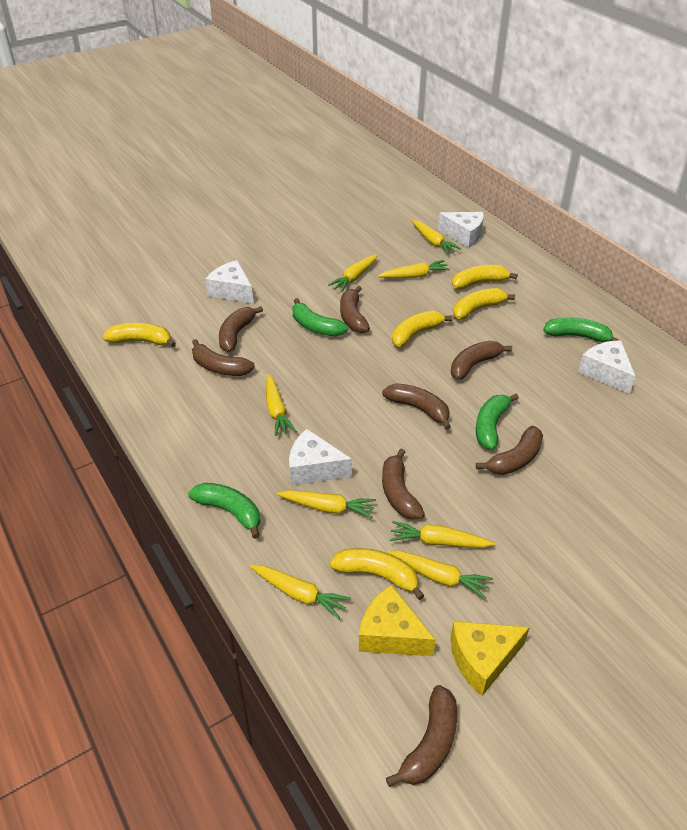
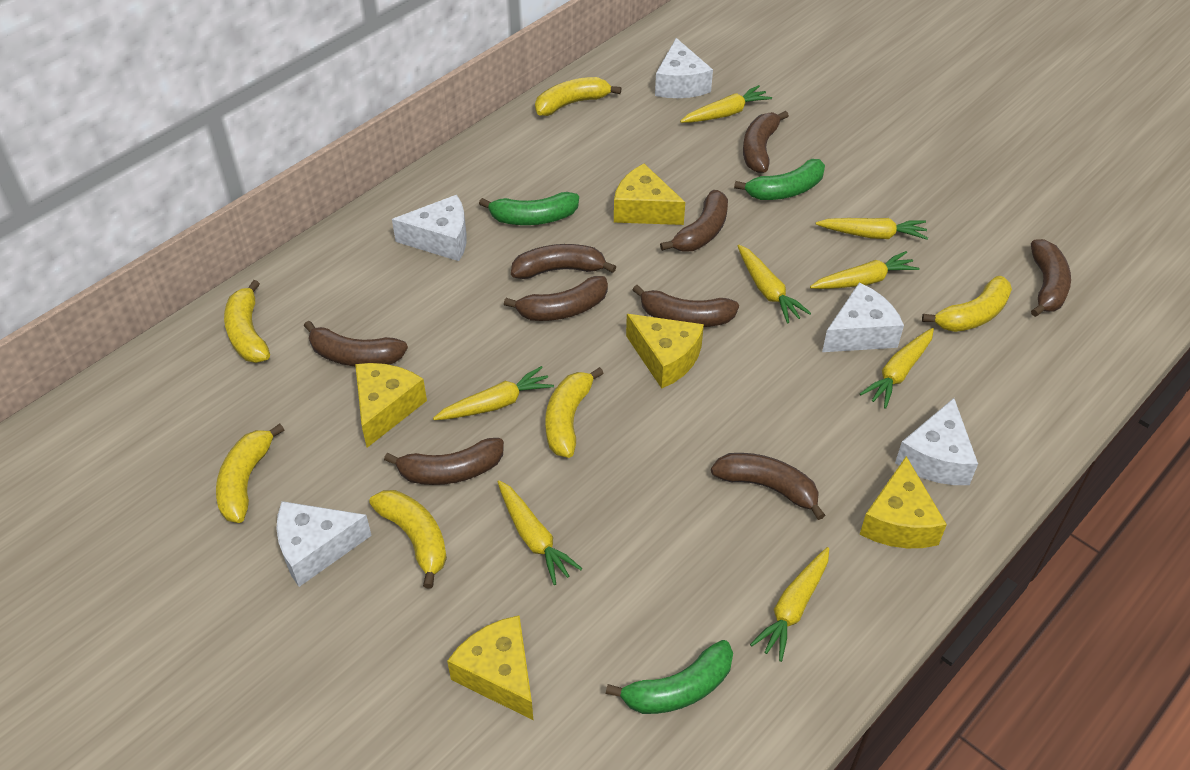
brown banana: [192,339,255,376] [219,306,263,352] [340,286,370,333] [382,383,451,430] [382,449,425,520] [386,685,457,787] [451,341,512,380] [476,426,543,475] = 8 -> [304,321,408,367] [384,438,504,485] [504,276,608,321] [511,244,616,279] [633,285,739,327] [660,190,728,252] [711,453,825,520] [743,111,789,173] [1031,239,1071,317] = 9
green banana: [188,483,260,539] [292,298,348,337] [476,394,519,450] [543,318,619,342] = 4 -> [479,192,579,225] [606,640,733,714] [734,159,825,200] = 3
white cheese: [205,260,254,304] [289,429,352,485] [438,212,484,248] [578,340,636,394] = 4 -> [276,501,372,587] [392,195,467,261] [655,38,713,98] [822,282,904,352] [895,398,978,485] = 5
yellow banana: [103,323,176,347] [330,548,425,600] [392,311,453,347] [452,265,518,289] [453,288,515,319] = 5 -> [216,424,284,523] [224,280,270,363] [369,490,447,589] [535,77,622,116] [545,367,604,458] [922,276,1012,332] = 6
yellow cheese: [359,585,436,656] [451,621,530,696] = 2 -> [355,363,427,448] [447,615,533,720] [614,164,685,225] [626,314,704,389] [860,456,947,548] = 5

